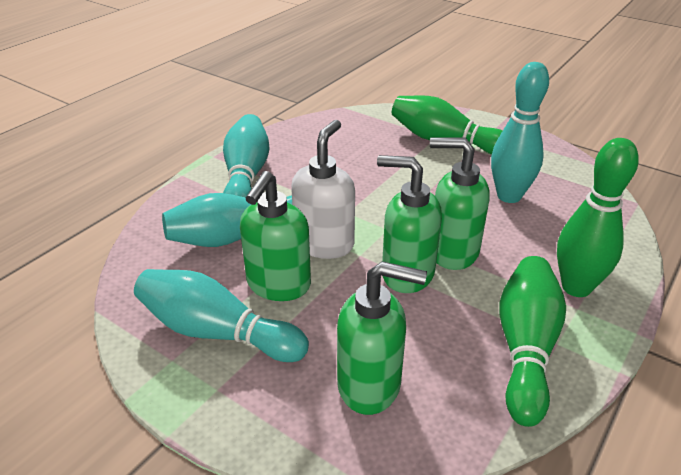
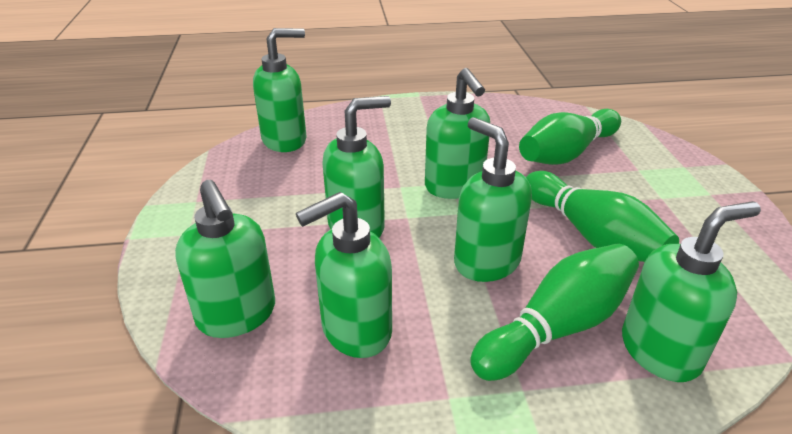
green soap dispenser: [240,171,311,301] [337,261,427,415] [377,155,442,293] [430,138,490,270] = 4 -> [175,180,275,338] [253,28,306,152] [296,192,392,358] [323,96,391,238] [425,68,490,199] [454,117,532,282] [622,201,761,382] = 7
turquoise bowling pin: [134,269,309,362] [162,193,292,247] [223,114,270,198] [491,62,549,203] = 4 -> none = 0
white soap dispenser: [291,120,355,259] = 1 -> none = 0

